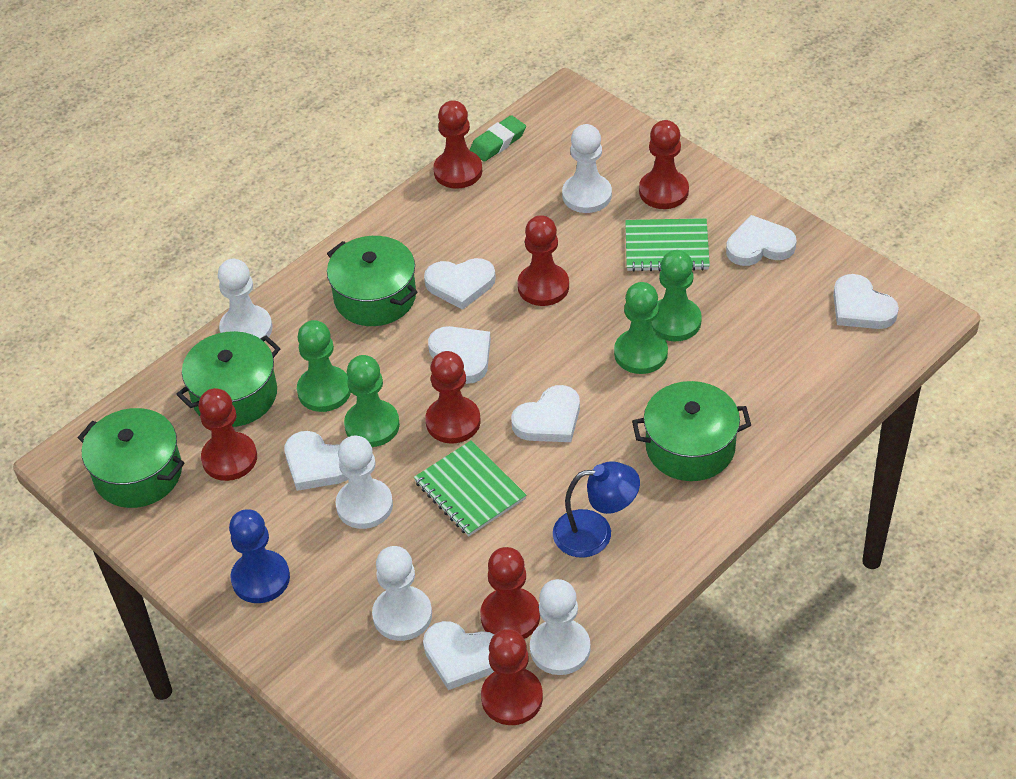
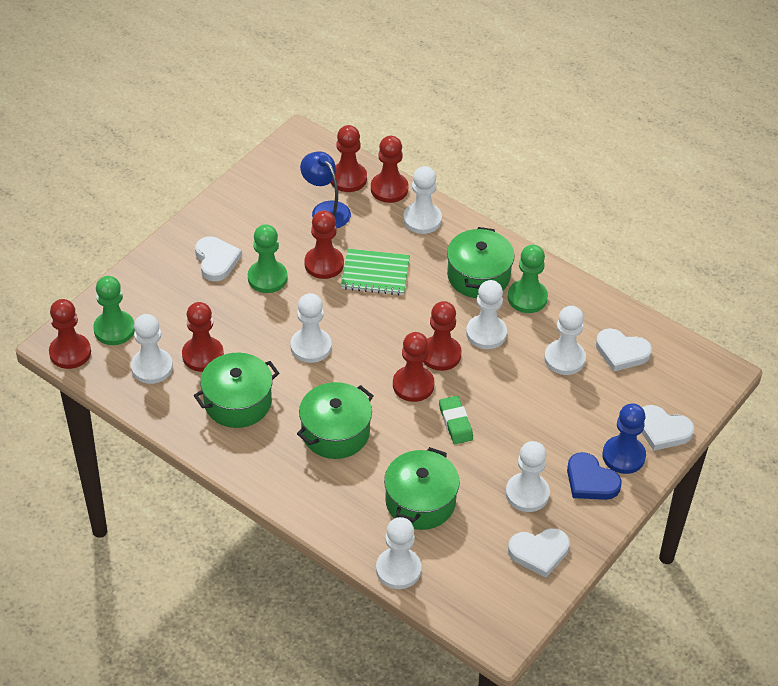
blue heart: none = 0 -> [567,452,622,500] = 1
green notebook: [414,440,526,536] [625,218,710,272] = 2 -> [341,249,410,295] = 1
green pawn: [297,320,351,412] [344,355,400,447] [614,282,668,374] [652,250,702,341] = 4 -> [93,276,135,345] [248,224,288,293] [508,245,548,313] = 3
white heart: [284,431,349,491] [423,621,495,690] [424,258,496,310] [428,326,491,384] [511,385,580,442] [726,215,797,266] [833,274,899,329] = 7 -> [195,236,242,281] [508,528,570,578] [596,328,652,371] [642,405,694,451] = 4
white pawn: [218,259,273,342] [335,436,393,529] [372,546,432,641] [530,579,591,675] [562,124,612,213] = 5 -> [131,314,173,384] [290,293,332,363] [376,517,421,589] [403,166,442,234] [466,280,507,349] [506,441,550,512] [544,306,586,375] = 7

